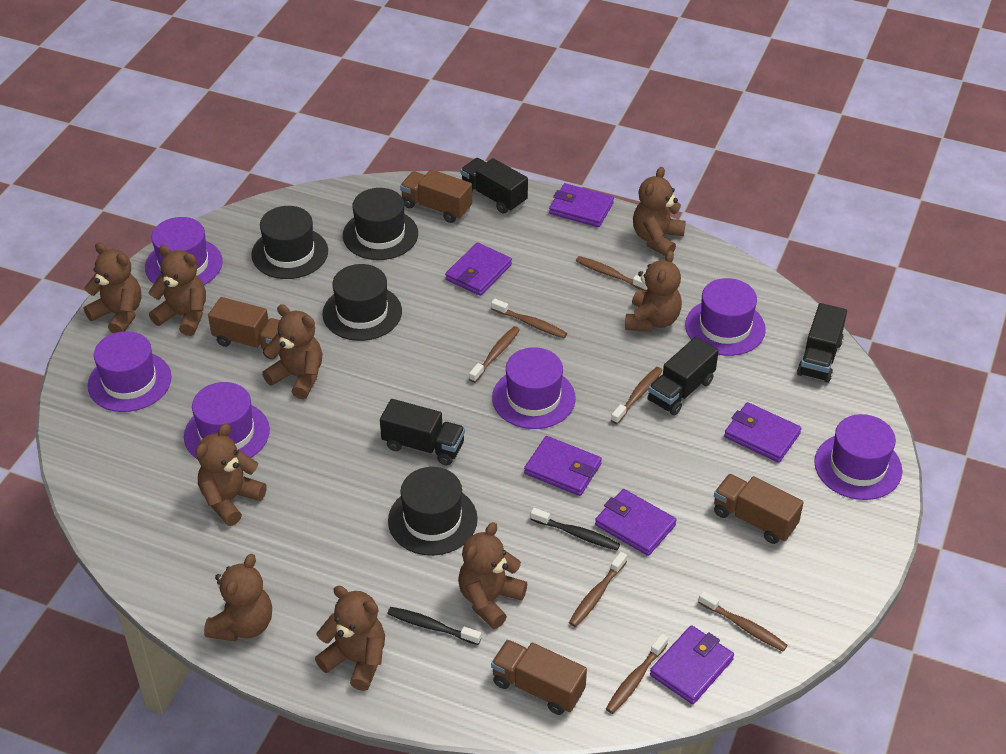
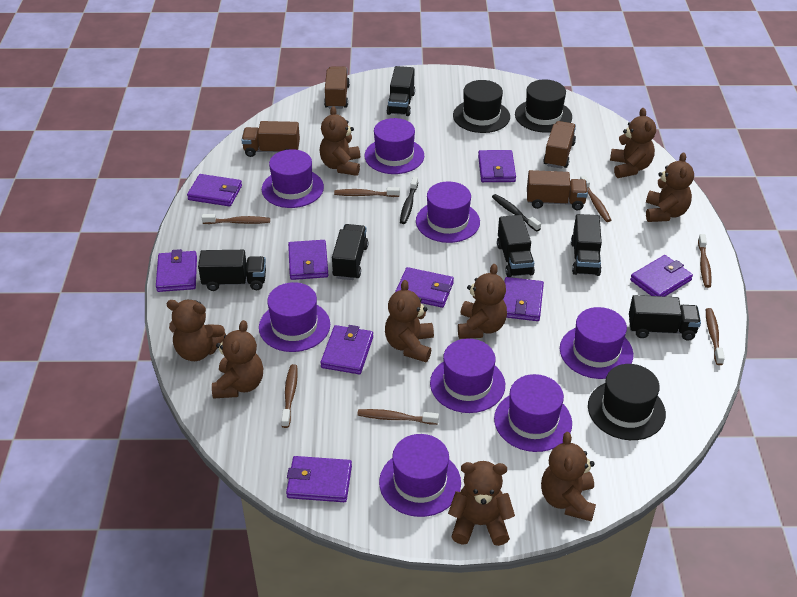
black hat: [251,206,328,279] [322,264,402,341] [343,188,418,260] [388,467,478,556] = 4 -> [453,80,510,133] [515,79,572,133] [588,364,666,440] = 3
black truck: [380,399,465,465] [461,158,528,214] [647,337,719,416] [797,303,847,383] = 4 -> [198,250,266,291] [332,224,368,280] [386,66,415,116] [497,215,535,277] [571,214,602,276] [629,295,701,341] = 6
purple hat: [88,331,172,412] [145,217,223,285] [184,382,270,459] [492,347,576,429] [685,278,766,356] [814,414,902,500] = 6 -> [259,282,330,352] [262,149,324,208] [365,118,424,174] [379,434,461,517] [416,181,480,243] [430,339,505,413] [494,374,572,452] [560,307,633,379] = 8
purple wallet: [445,243,512,296] [524,436,602,496] [549,183,614,227] [595,489,677,556] [650,625,734,704] [724,402,802,463] = 6 -> [156,249,197,292] [187,174,242,206] [286,456,352,502] [288,240,328,280] [321,325,373,374] [395,267,454,308] [478,150,516,182] [503,277,544,321] [630,255,693,297] = 9

